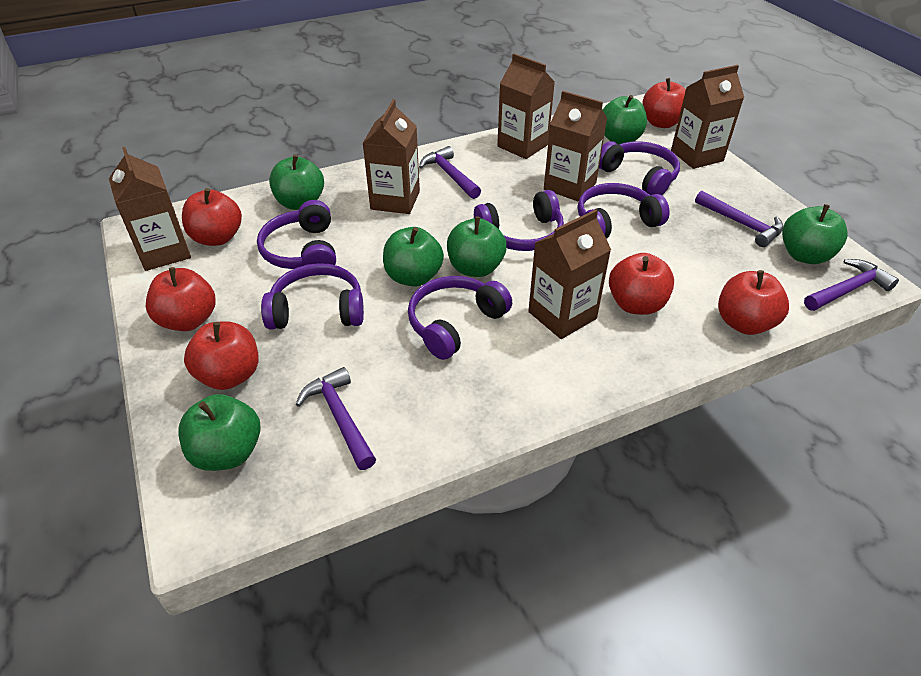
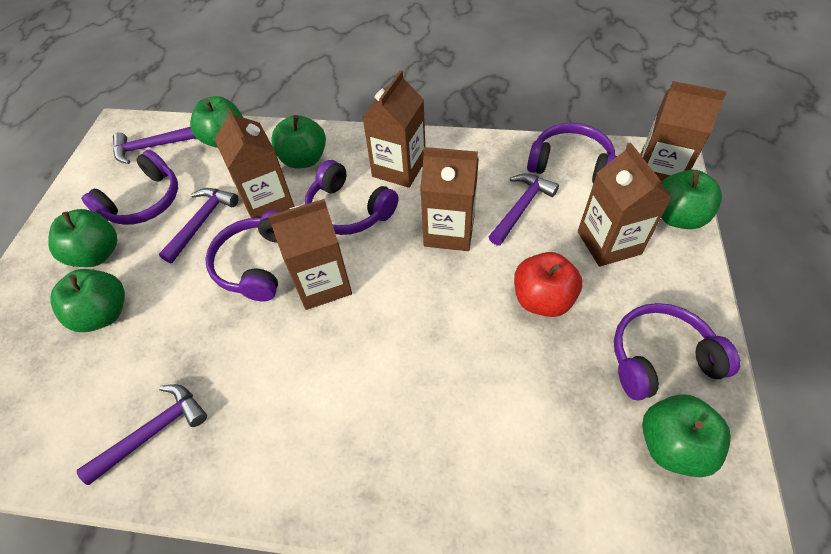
purple headphones: [257,200,336,269] [261,263,364,330] [408,276,512,360] [474,190,564,251] [578,183,669,239] [599,141,680,196] = 6 -> [81,150,178,225] [205,210,280,301] [305,160,398,235] [527,123,617,183] [614,303,740,400] = 5
red apple: [146,267,216,331] [182,188,242,246] [184,321,259,390] [609,253,674,315] [642,78,686,128] [718,270,789,335] = 6 -> [514,252,582,317] = 1

